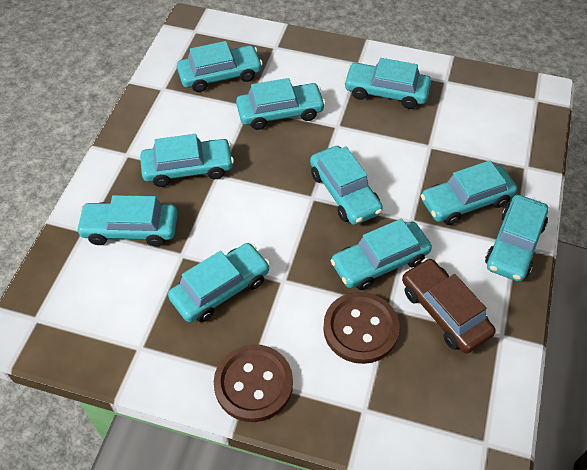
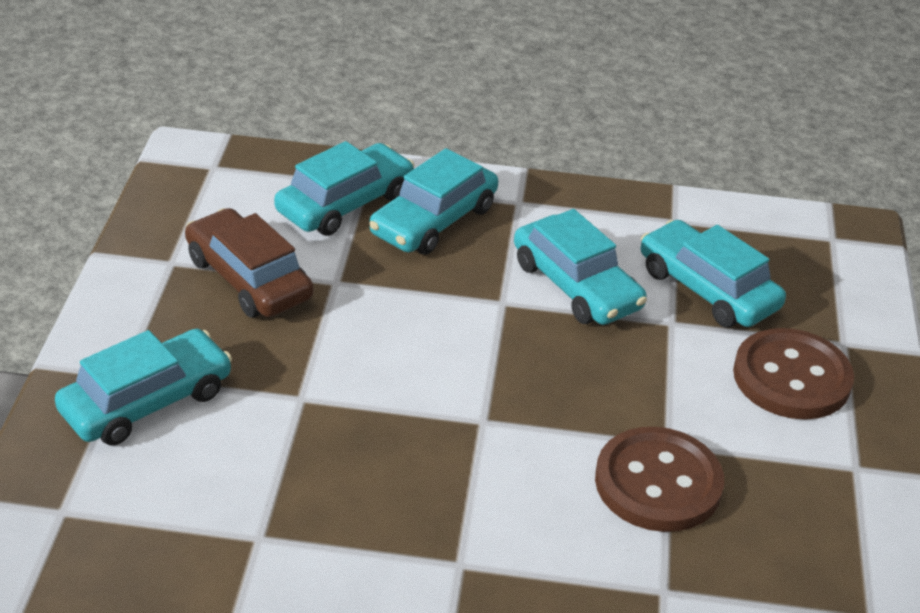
turquoise car: [76,195,178,247] [140,134,234,187] [168,243,270,322] [177,41,263,92] [236,78,326,130] [310,146,383,225] [331,219,432,290] [344,58,431,109] [421,160,517,225] [485,195,548,282] = 10 -> [55,329,232,446] [274,141,414,236] [369,148,498,255] [514,209,647,325] [641,220,786,327] = 5

